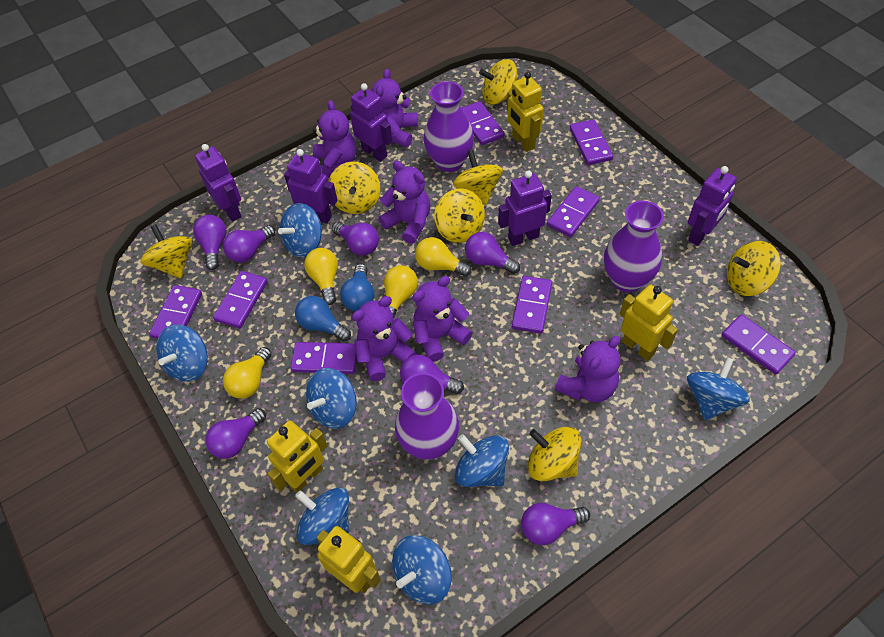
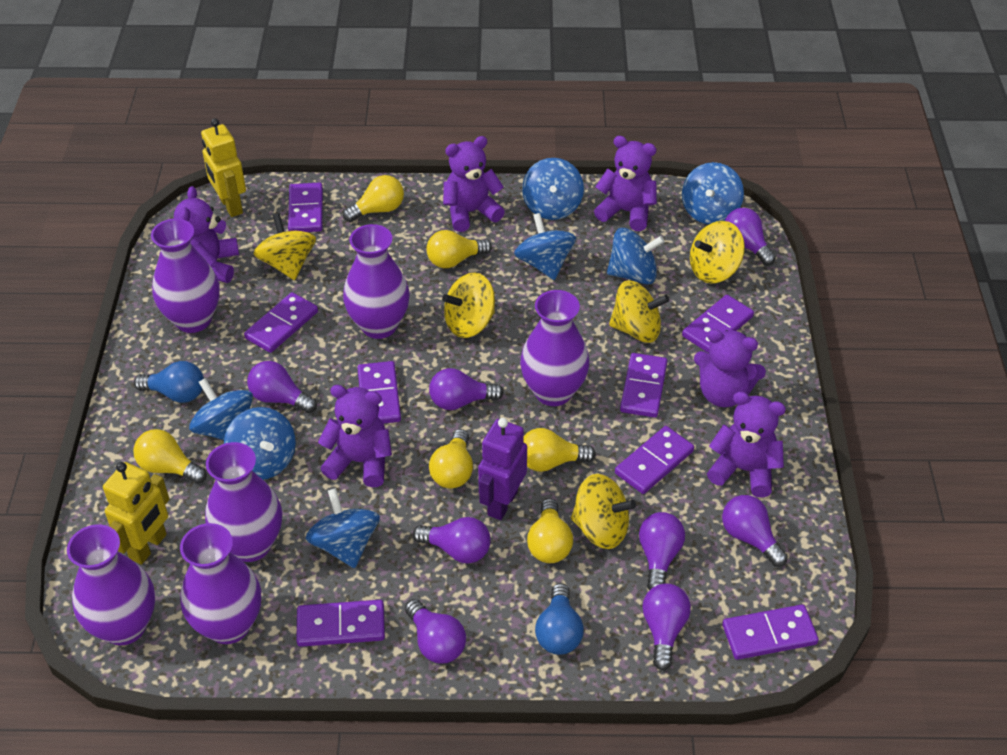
purple light bulb: [193,215,227,270] [205,408,266,459] [223,225,275,263] [332,222,379,255] [400,355,464,394] [465,232,520,274] [521,503,590,545] = 7 -> [247,361,317,413] [405,599,466,663] [413,517,491,564] [429,368,504,410] [639,512,685,590] [642,583,691,670] [722,495,788,567] [725,208,776,265] = 8
purple robot: [195,144,242,222] [284,149,337,224] [350,83,392,162] [498,170,552,246] [688,166,737,246] = 5 -> [478,418,527,520] = 1
purple vase: [395,373,459,460] [424,81,474,172] [604,201,664,292] = 3 -> [67,524,155,645] [151,219,220,333] [180,523,261,644] [205,442,282,562] [343,224,410,339] [520,290,590,406] = 6
yellow light bulb: [223,347,272,399] [304,248,338,305] [384,265,418,319] [415,237,472,277] = 4 -> [133,429,207,484] [343,175,404,222] [427,230,492,268] [429,429,473,488] [523,428,596,472] [527,498,573,563] = 6
yellow robot: [267,420,328,493] [317,526,381,593] [507,72,544,152] [620,285,678,361] = 4 -> [103,462,169,565] [201,118,246,217] = 2
yellow spinning top: [140,224,193,278] [329,162,380,214] [434,188,485,243] [453,150,503,205] [479,59,517,105] [528,426,581,481] [727,241,781,296] = 7 -> [253,213,316,280] [442,272,495,338] [571,474,636,549] [609,280,669,343] [690,221,745,283] = 5

